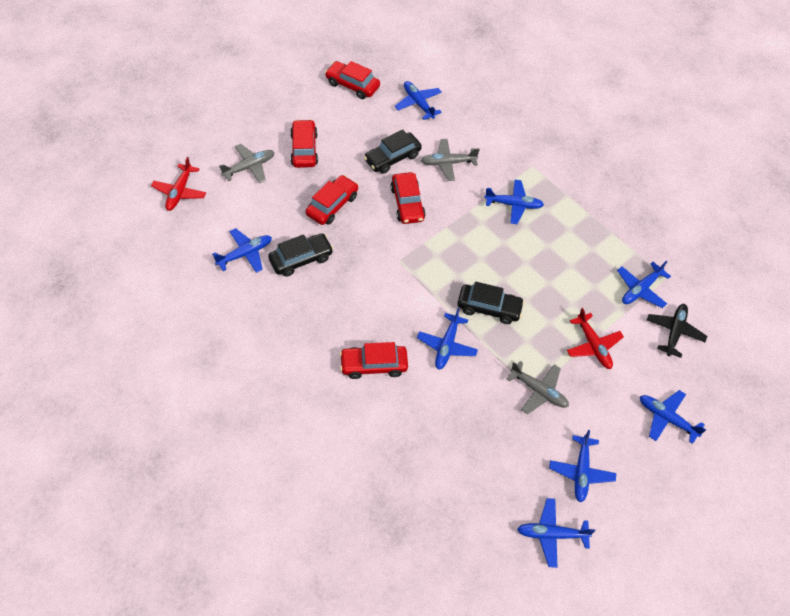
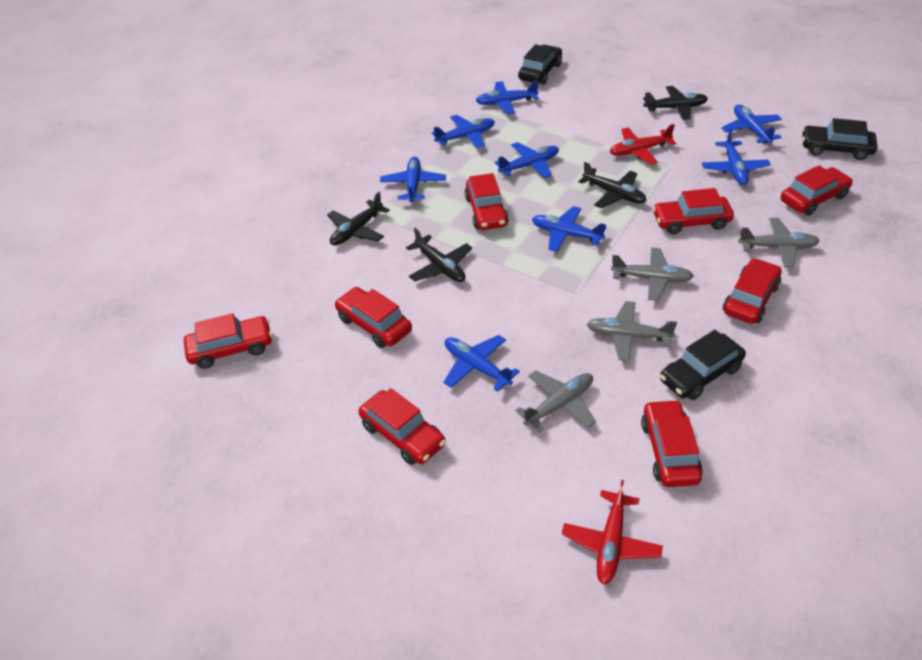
black plane: [647,304,707,358] = 1 -> [327,192,390,246] [406,228,472,282] [578,162,647,209] [643,86,708,120] = 4
grey plane: [219,144,275,183] [421,139,480,181] [507,361,569,414] = 3 -> [516,371,596,432] [587,301,677,361] [611,248,694,301] [738,218,820,267] = 4
red car: [290,119,318,168] [306,175,358,225] [325,61,380,99] [340,342,408,379] [390,172,426,224] = 5 -> [184,313,272,369] [335,287,412,348] [359,388,446,465] [465,173,509,230] [641,399,703,487] [653,188,734,234] [723,258,782,324] [781,165,853,216] = 8

